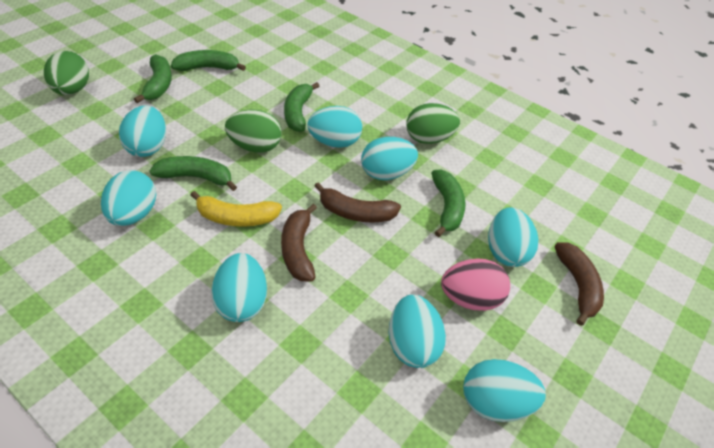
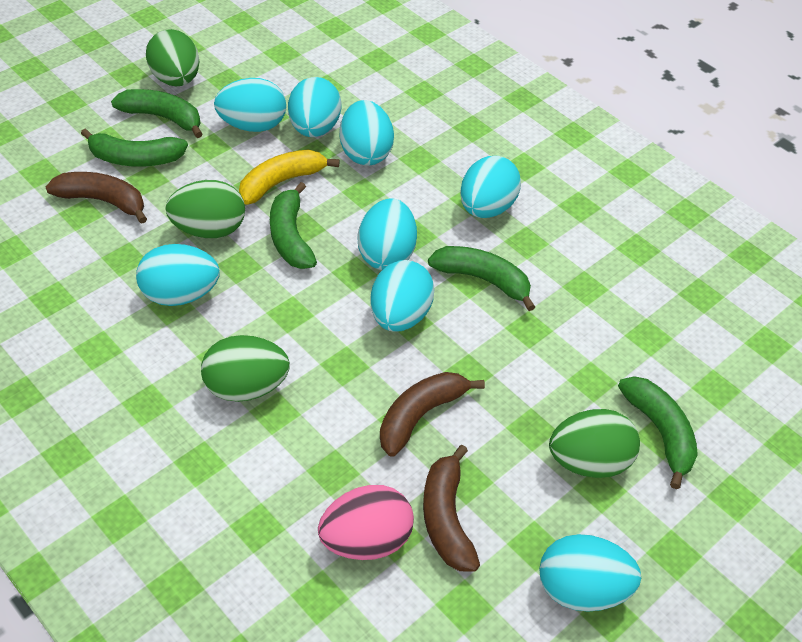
green egg: [44,51,89,95] [225,110,282,153] [406,103,460,144] = 3 -> [146,29,200,86] [165,180,245,238] [201,335,290,402] [549,409,640,478] = 4

